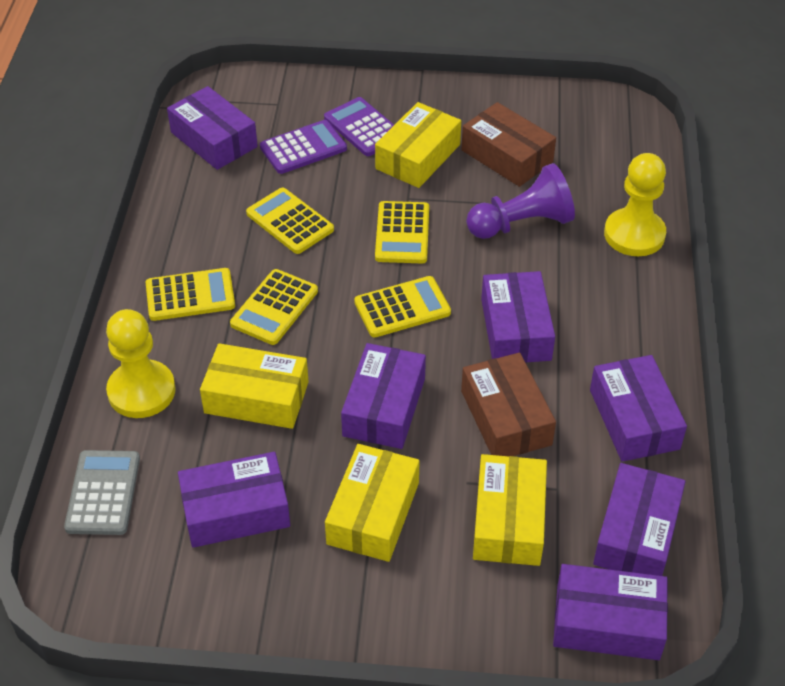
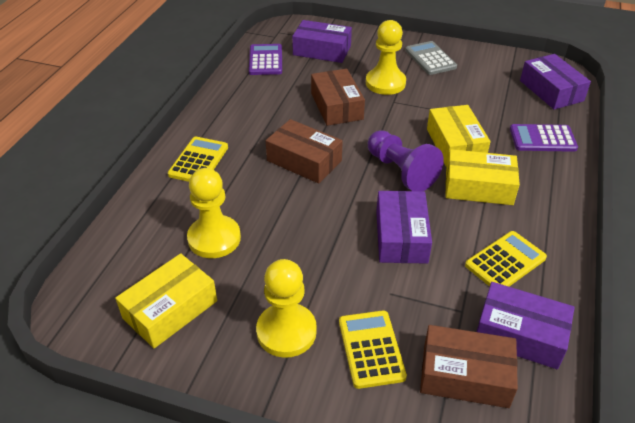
brown box: [461,353,556,456] [462,102,556,187] = 2 -> [266,119,343,184] [311,69,365,126] [420,325,518,408] = 3
purple box: [167,86,258,170] [178,452,290,548] [341,343,426,449] [481,271,555,363] [553,564,668,660] [590,355,687,462] [593,463,685,576] = 7 -> [292,20,352,63] [376,191,432,264] [477,282,575,369] [520,54,591,110] = 4
yellow box: [200,343,309,429] [325,444,420,562] [375,102,461,188] [473,454,547,566] = 4 -> [115,253,217,348] [427,105,491,167] [445,149,520,205] = 3
yellow calculator: [146,268,235,321] [230,269,318,345] [246,188,334,254] [354,276,451,338] [375,201,429,263] = 5 -> [168,136,228,182] [339,310,407,389] [465,231,547,287] = 3
yellow pawn: [106,309,176,418] [604,153,666,256] = 2 -> [187,168,241,258] [256,259,317,358] [366,20,406,95] = 3

